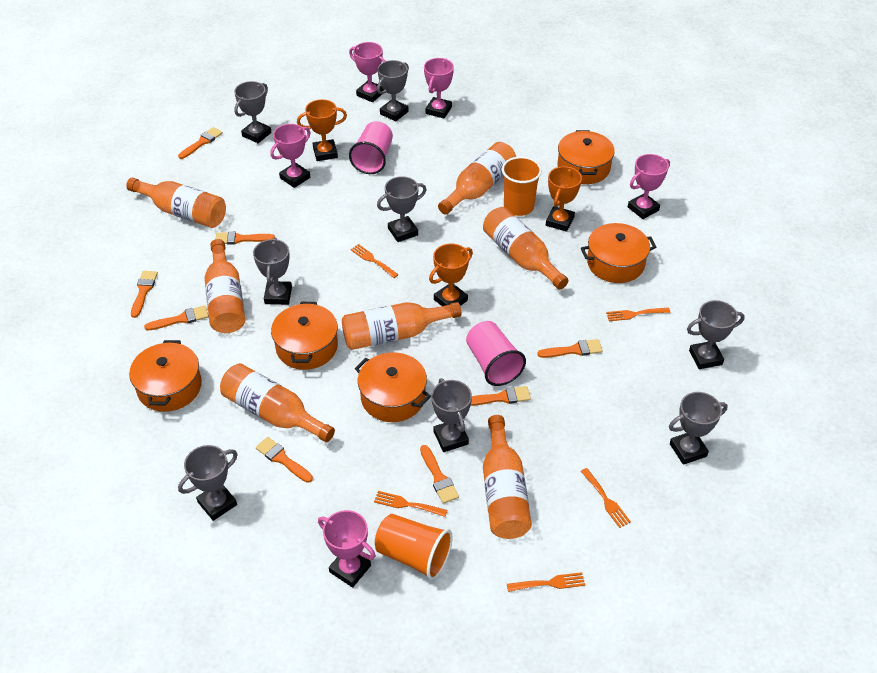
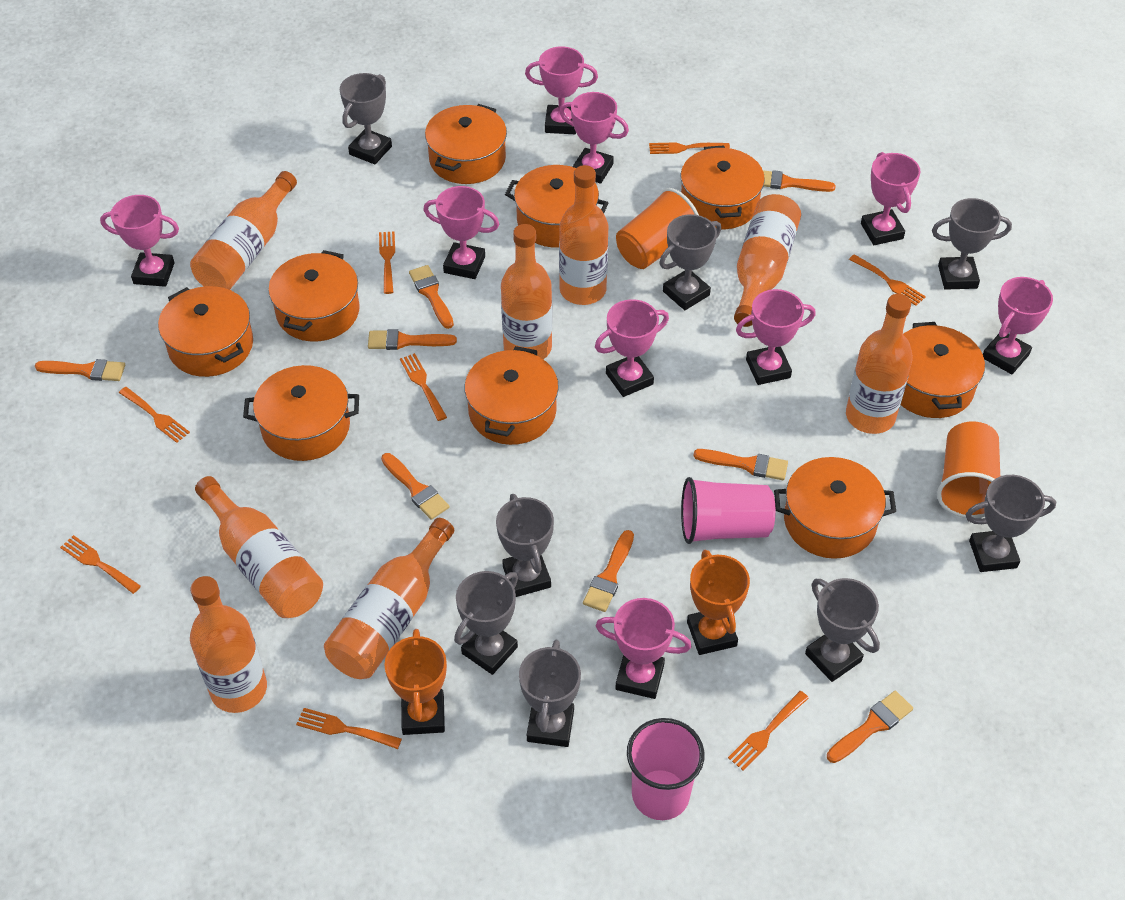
orange bottle: [126,178,226,228] [205,239,245,333] [220,363,335,442] [342,302,461,350] [438,142,516,214] [483,207,569,290] [483,415,532,539] = 7 -> [190,171,297,290] [190,576,267,713] [195,476,323,618] [324,518,454,679] [501,224,552,359] [559,165,608,305] [734,194,801,327] [846,294,913,434] = 8
orange fork: [351,244,399,278] [374,491,447,517] [507,572,585,592] [581,468,631,528] [606,308,671,321] = 5 -> [60,535,141,594] [119,387,190,443] [296,708,402,749] [379,231,395,294] [400,353,447,421] [649,142,730,154] [728,691,809,771] [849,254,926,306] = 8
orange pot: [129,340,202,412] [271,302,338,370] [355,352,431,422] [558,130,615,184] [581,223,656,283] = 5 -> [158,286,253,377] [243,365,359,461] [268,250,360,341] [425,104,507,184] [465,346,559,445] [505,165,608,248] [680,146,765,229] [774,457,896,559] [901,322,985,418] = 9
orange trophy: [297,99,347,161] [429,244,473,306] [546,166,582,232] = 3 -> [384,629,447,735] [687,550,750,655] = 2
pink trophy: [270,124,310,188] [318,510,376,588] [349,42,385,102] [424,58,454,118] [628,154,670,219] = 5 -> [100,195,179,287] [423,186,499,279] [525,47,598,134] [559,92,629,184] [595,299,669,397] [596,598,692,699] [736,289,816,385] [861,152,921,245] [983,277,1053,374] = 9

